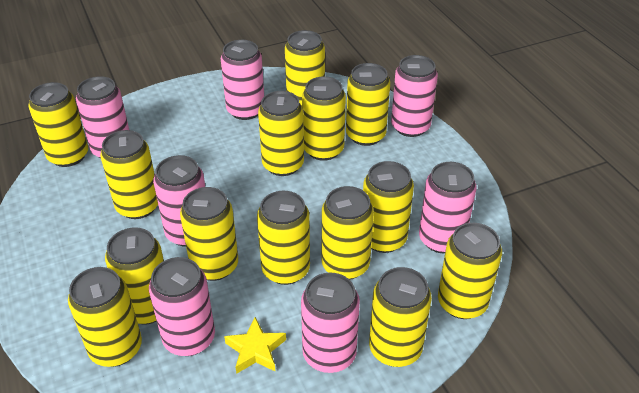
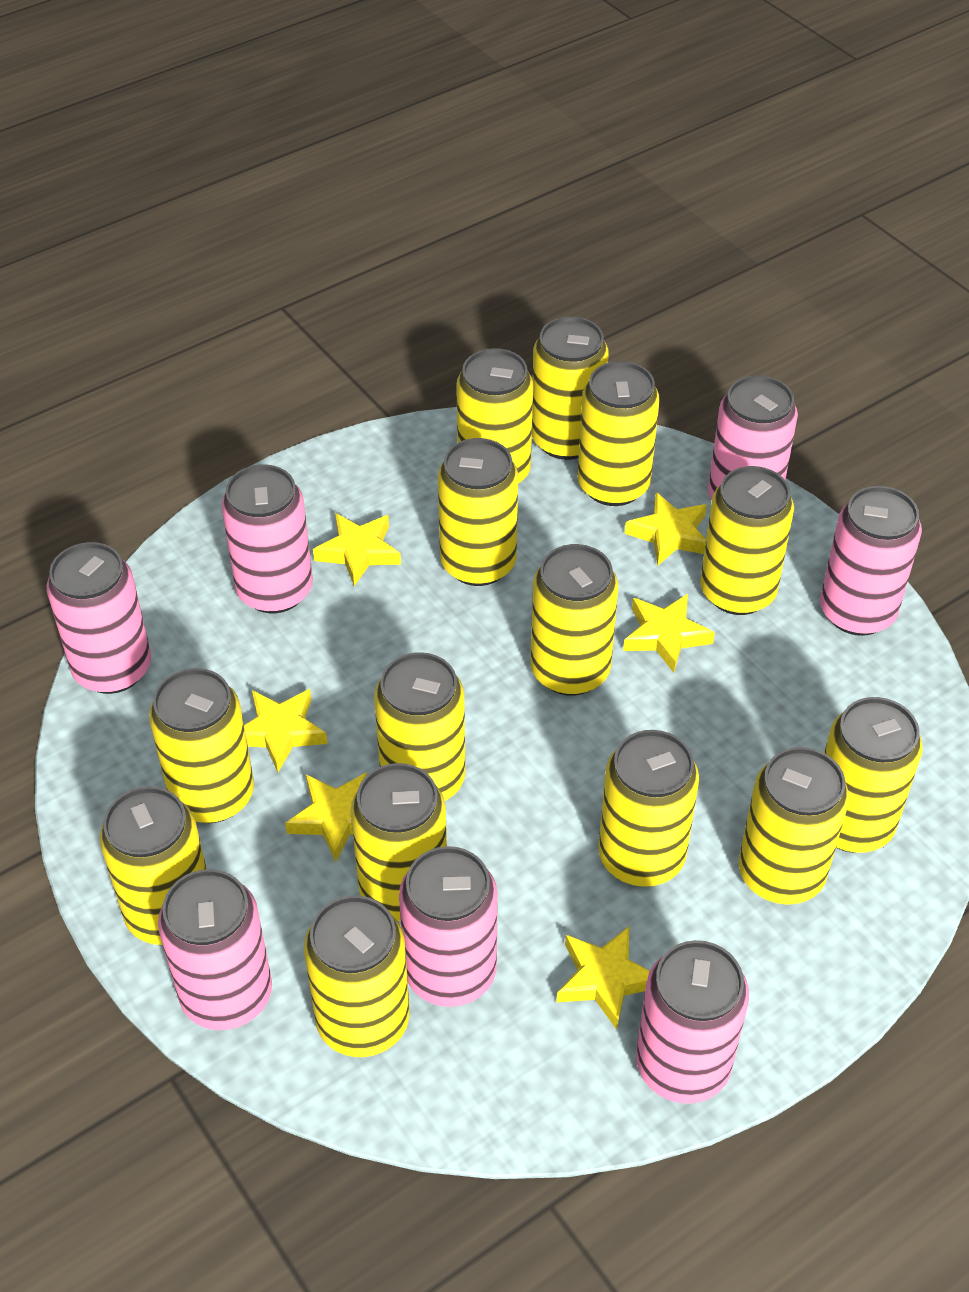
yellow star: [224,317,286,374] = 1 -> [244,689,328,772] [285,772,367,862] [313,513,401,586] [557,927,650,1030] [623,594,715,673] [625,492,707,566] = 6

